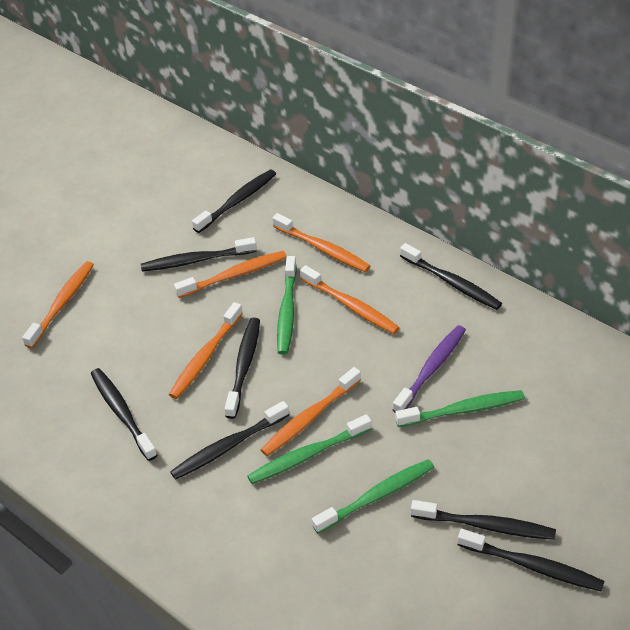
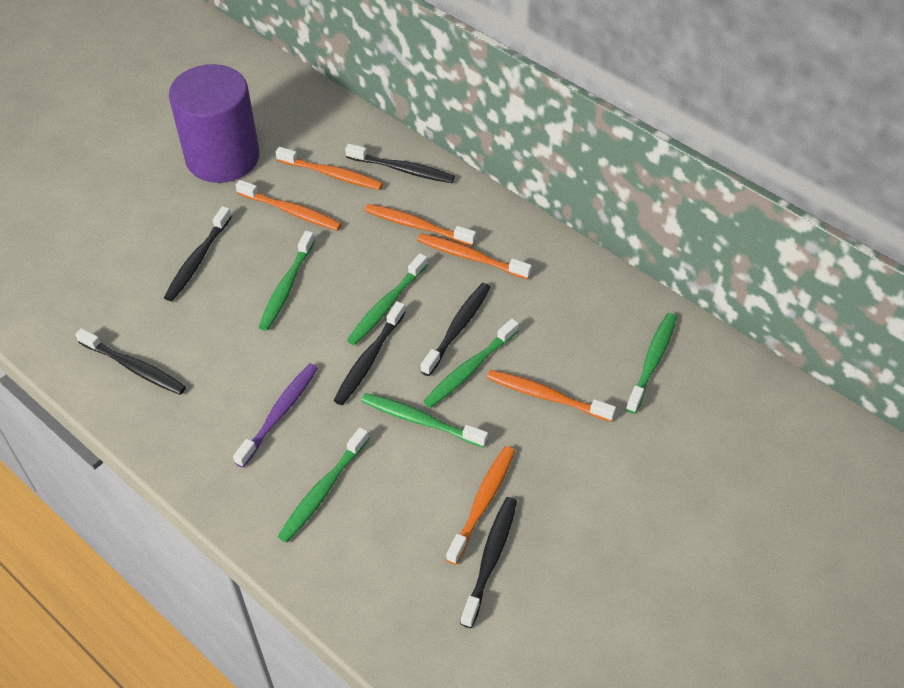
black toothbrush: [91,368,157,461] [141,237,257,272] [170,401,289,480] [192,169,276,233] [224,318,260,419] [400,243,502,310] [411,500,556,540] [457,529,604,592] = 8 -> [75,328,186,395] [164,206,232,301] [334,301,406,405] [345,144,455,183] [421,283,491,376] [460,497,517,628] = 6
green toothbrush: [247,414,372,484] [277,256,297,355] [312,459,434,533] [395,390,525,427] = 4 -> [259,231,315,331] [278,427,369,543] [347,253,428,345] [361,393,488,448] [423,318,519,408] [626,313,677,414] = 6
purple cylinder: none = 0 -> [169,64,260,183] = 1

